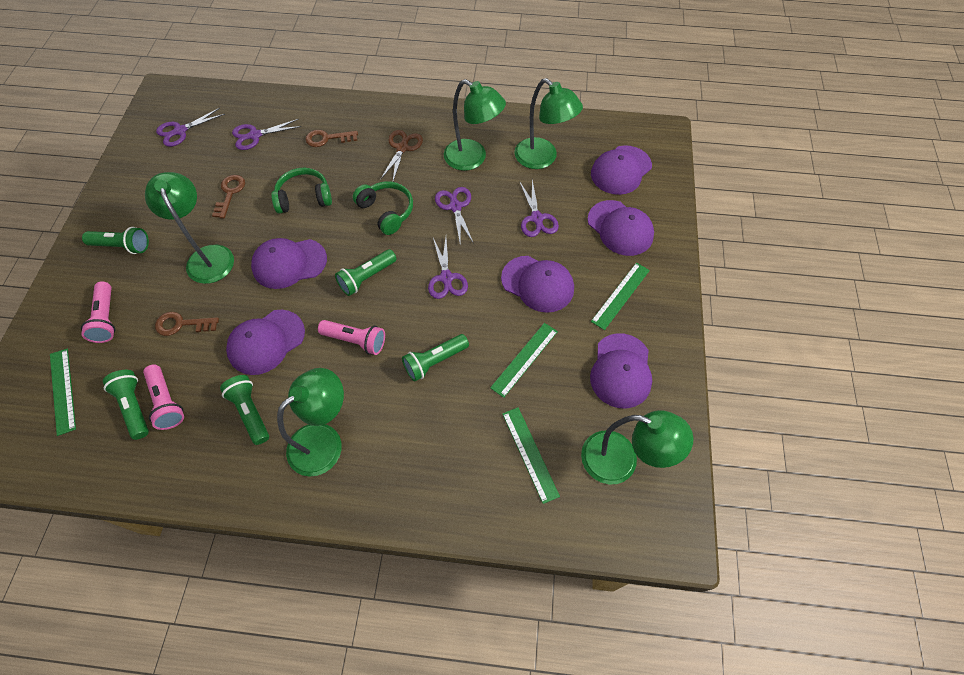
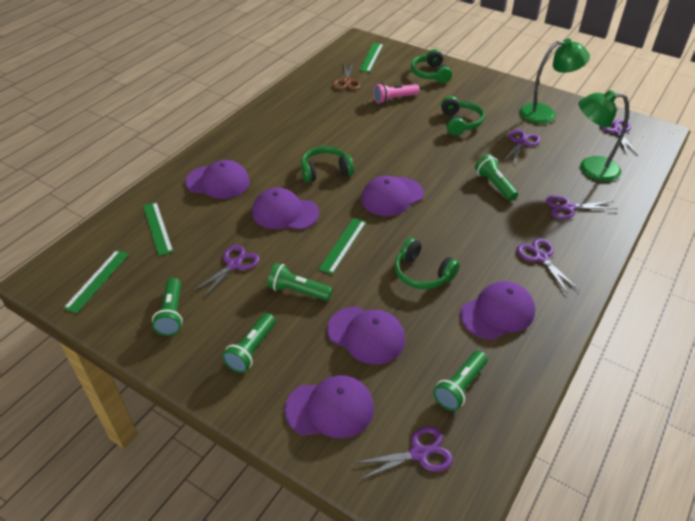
brown key: [155,312,219,336] [212,175,245,219] [305,130,358,147] = 3 -> none = 0
green headphones: [271,168,332,214] [353,181,413,235] = 2 -> [301,146,354,183] [395,238,460,289] [411,49,452,83] [441,96,484,135] = 4
green lamp: [145,172,234,284] [277,368,344,476] [444,79,506,171] [514,78,583,169] [581,410,694,485] = 5 -> [519,39,590,124] [578,90,629,181] = 2
pink flashlight: [81,281,116,343] [143,364,184,430] [318,320,385,355] = 3 -> [373,83,419,104] = 1
purple scissors: [156,108,225,147] [232,119,301,150] [428,238,468,299] [435,187,474,244] [519,180,559,237] = 5 -> [192,245,260,299] [354,426,453,480] [502,129,541,166] [516,238,579,294] [546,195,617,219] [600,119,638,155] = 6

